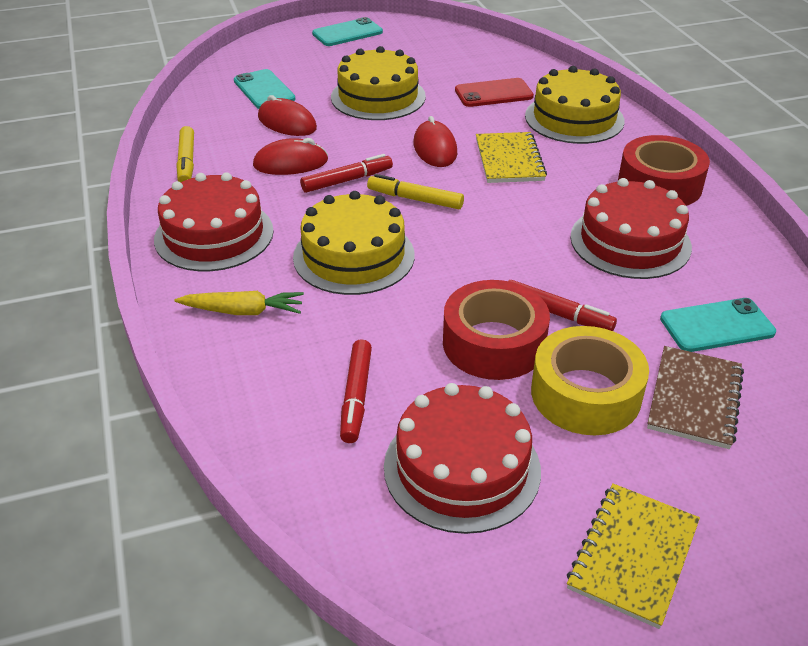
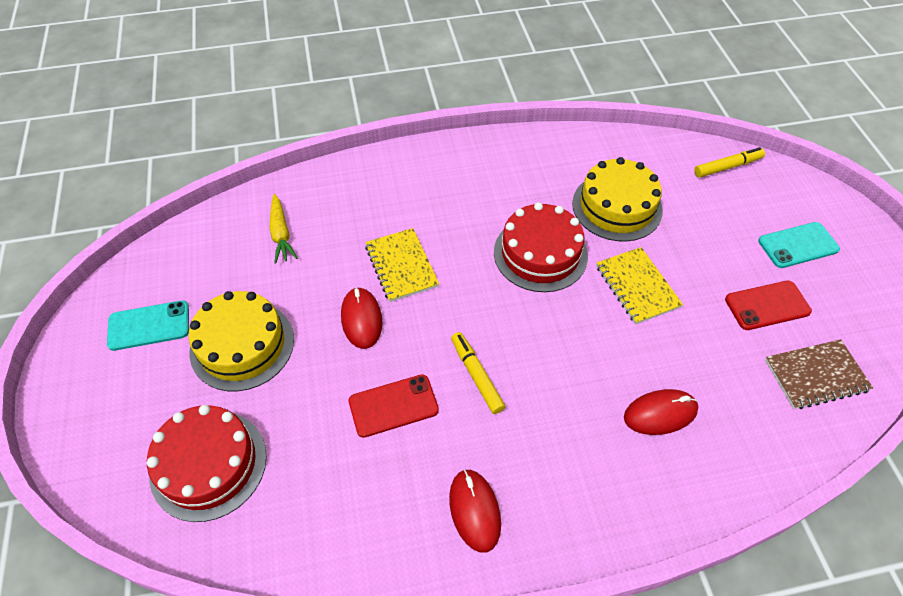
red cake: [154,172,274,271] [384,383,541,534] [570,178,692,279] = 3 -> [147,405,267,522] [494,202,588,292] = 2
red marker: [300,154,393,193] [340,339,372,443] [508,280,617,331] = 3 -> none = 0
red phone: [455,78,534,107] = 1 -> [349,374,439,438] [725,281,812,330] = 2
red tape: [443,280,550,380] [618,135,710,206] = 2 -> none = 0
turquoise phone: [234,69,295,109] [312,17,383,46] [660,298,776,352] = 3 -> [107,300,189,351] [758,222,840,268] = 2
yellow cake: [293,191,415,295] [331,46,426,120] [525,66,625,144] = 3 -> [189,291,294,391] [572,157,663,242] = 2
yellow tape: [531,326,649,435] = 1 -> none = 0

